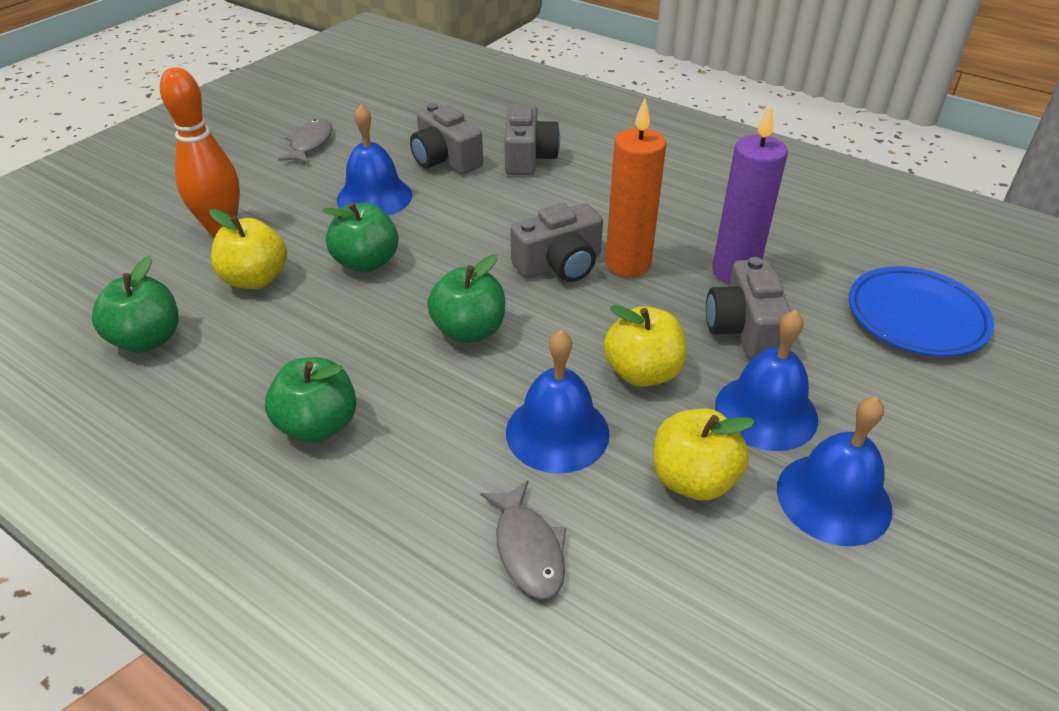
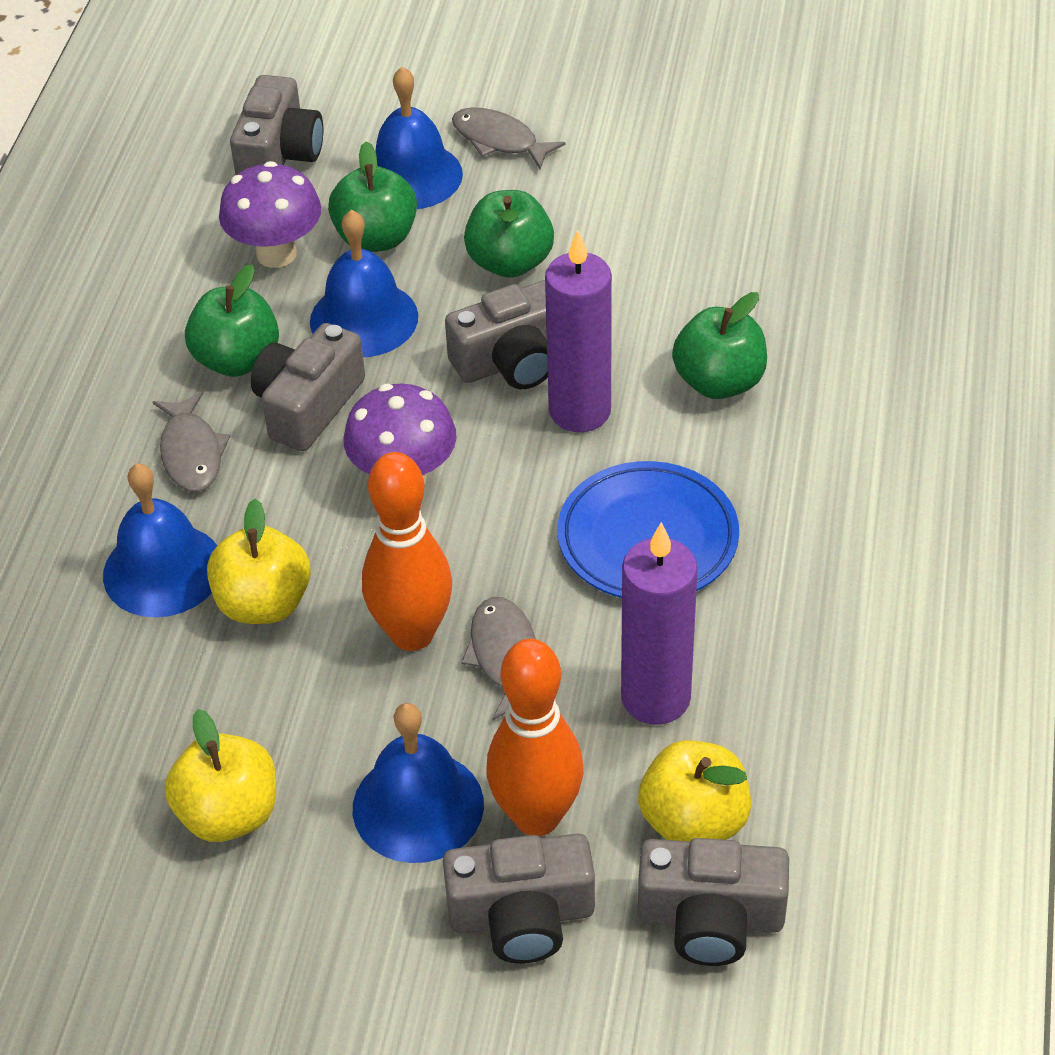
grey camera: [410,103,483,174] [504,104,560,175] [510,203,603,282] [706,257,791,359] = 4 -> [230,75,323,175] [251,323,365,451] [443,834,595,964] [445,280,548,389] [638,838,789,966] = 5
grey fish: [278,119,332,164] [480,481,567,599] = 2 -> [153,391,230,492] [452,107,566,169] [461,597,536,720] = 3
orange bowling pin: [160,68,240,236] = 1 -> [362,452,452,651] [486,639,584,836] = 2
orange candle: [605,98,666,277] = 1 -> none = 0
purple candle: [712,105,788,283] = 1 -> [545,230,612,432] [621,522,698,725] = 2
purple mushroom: none = 0 -> [219,161,321,268] [344,384,457,485] = 2

